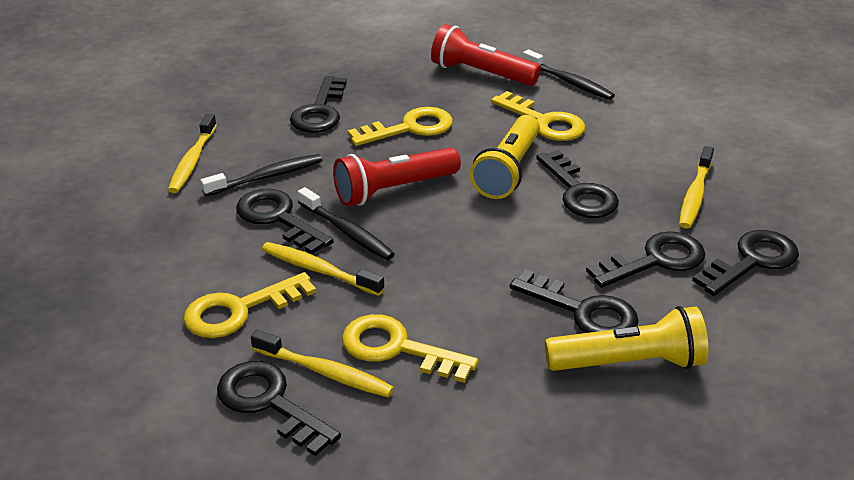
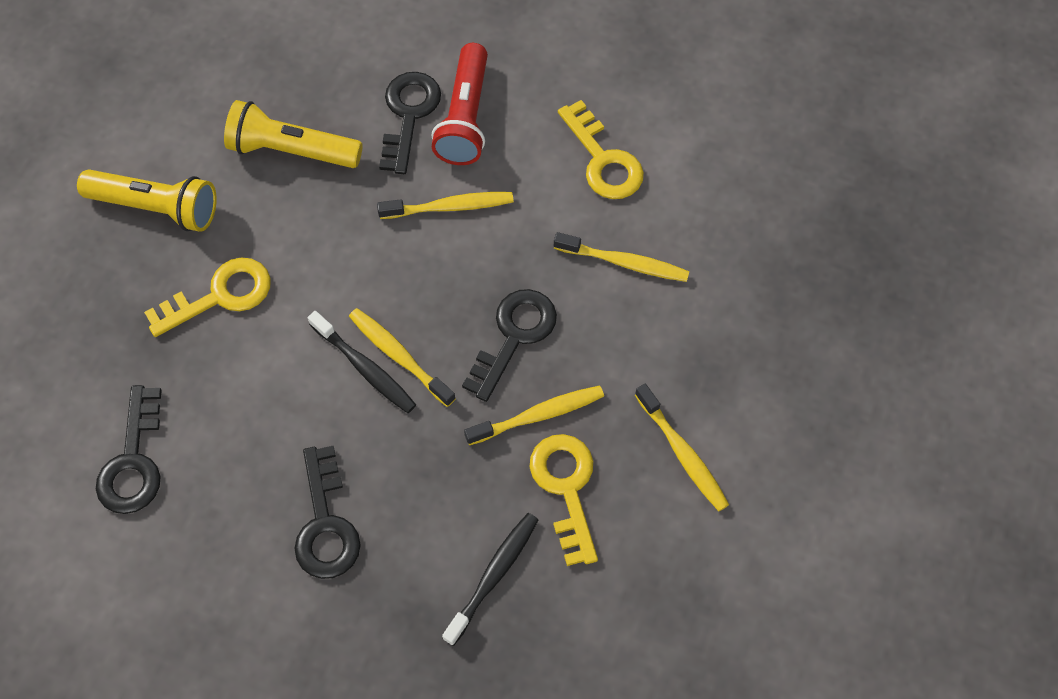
black key: [217,361,341,456] [236,189,334,254] [290,76,347,133] [510,269,639,333] [536,150,619,218] [586,231,705,288] [692,230,799,296] = 7 -> [96,385,162,514] [294,446,361,579] [379,72,441,174] [462,289,557,402] = 4
black toothbrush: [200,154,323,196] [298,187,395,260] [523,49,615,100] = 3 -> [308,311,416,413] [442,513,538,646] = 2
red flashlight: [333,147,461,206] [431,24,541,86] = 2 -> [432,43,488,165] = 1
yellow key: [183,272,316,338] [342,314,479,383] [348,107,453,146] [491,91,585,141] = 4 -> [144,257,271,337] [530,434,598,566] [558,100,644,199] = 3
yellow toothbrush: [168,114,217,193] [251,330,394,397] [262,242,384,296] [679,146,714,229] = 4 -> [349,308,456,407] [377,192,514,219] [464,386,604,445] [554,232,690,282] [635,384,729,511] = 5

